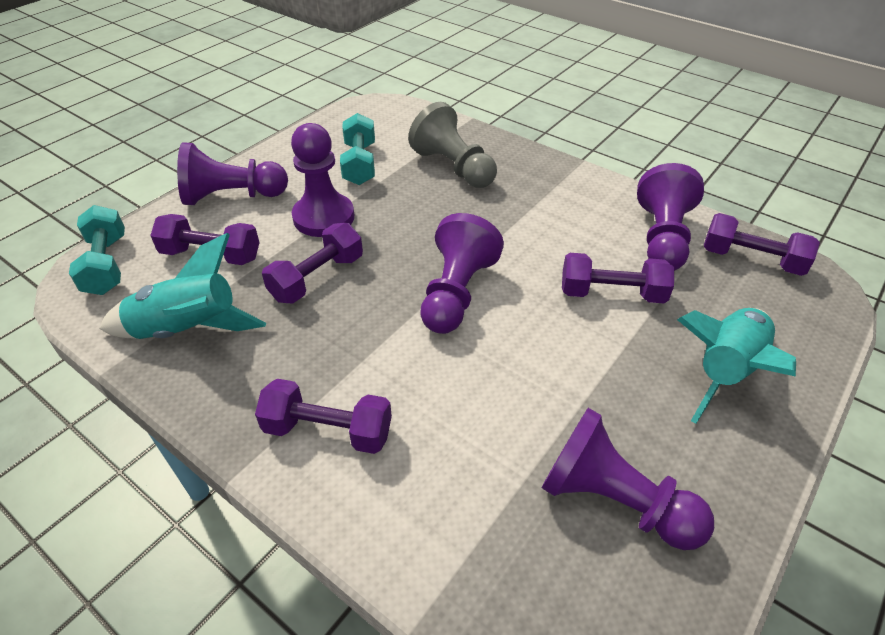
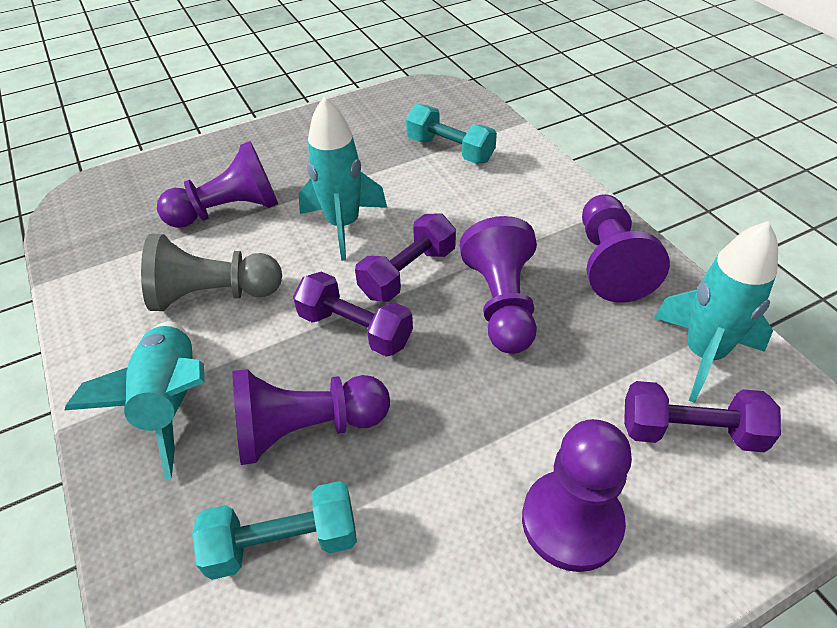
purple dumbbell: [150,214,260,265] [255,379,392,454] [262,223,363,303] [562,253,674,303] [704,213,820,276] = 5 -> [293,272,413,357] [355,213,456,302] [624,381,781,452] = 3
turquoise rocket: [99,233,266,339] [677,308,796,424] = 2 -> [65,321,205,480] [298,97,387,261] [654,221,778,403] = 3

